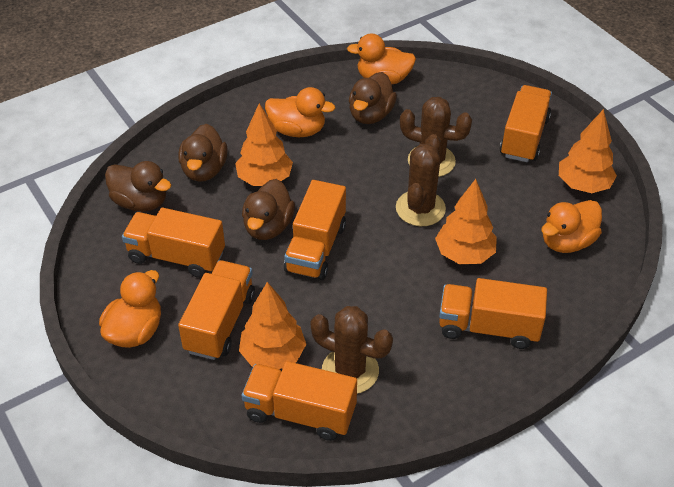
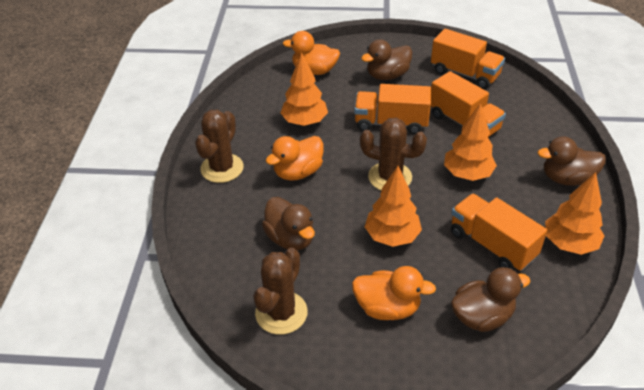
orange duck: [99,270,161,348] [265,87,335,137] [347,34,416,84] [541,200,602,253] = 4 -> [266,136,324,181] [283,31,340,75] [352,266,436,320] = 3
orange truck: [122,208,225,278] [178,260,255,360] [241,361,357,441] [284,180,346,280] [439,278,547,349] [500,85,552,162] = 6 -> [354,84,431,134] [431,29,505,89] [431,71,506,137] [451,194,547,271] = 4

